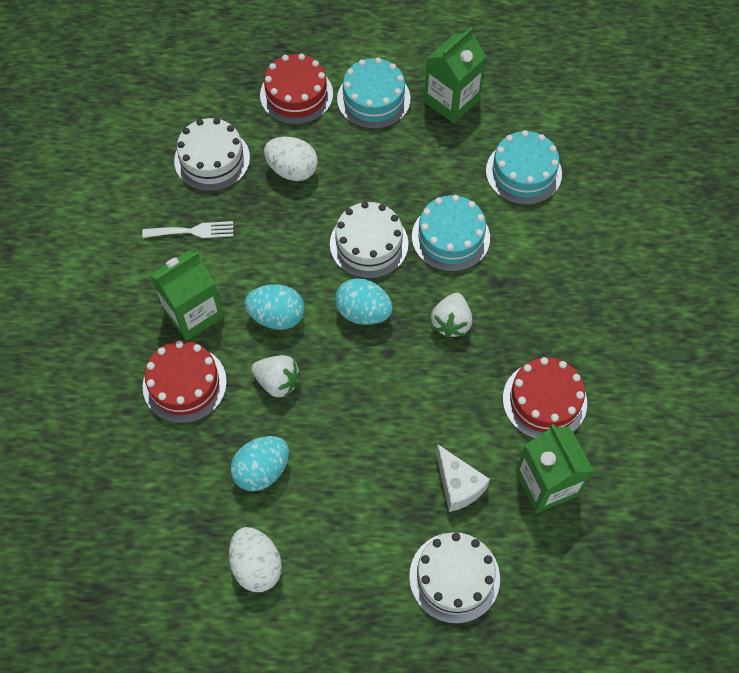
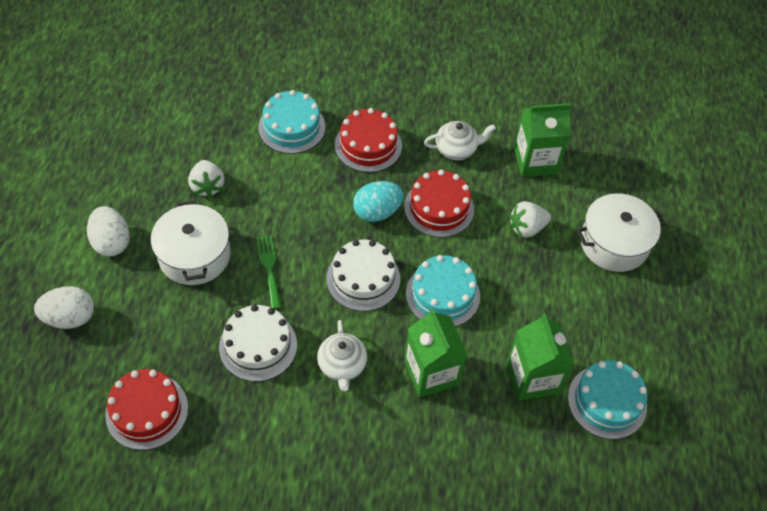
green fork: none = 0 -> [256,235,281,309] = 1
turquoise egg: [230,436,289,491] [245,284,304,330] [335,278,393,325] = 3 -> [353,181,404,222] = 1
white cake: [174,118,250,191] [330,202,408,279] [409,532,500,624] = 3 -> [219,305,297,381] [326,240,400,311] = 2
white cheese: [436,444,490,512] = 1 -> none = 0
white fork: [142,221,233,238] = 1 -> none = 0
white pot: none = 0 -> [151,201,230,285] [577,193,666,272] = 2
white teapot: none = 0 -> [317,320,367,391] [424,121,496,160] = 2

